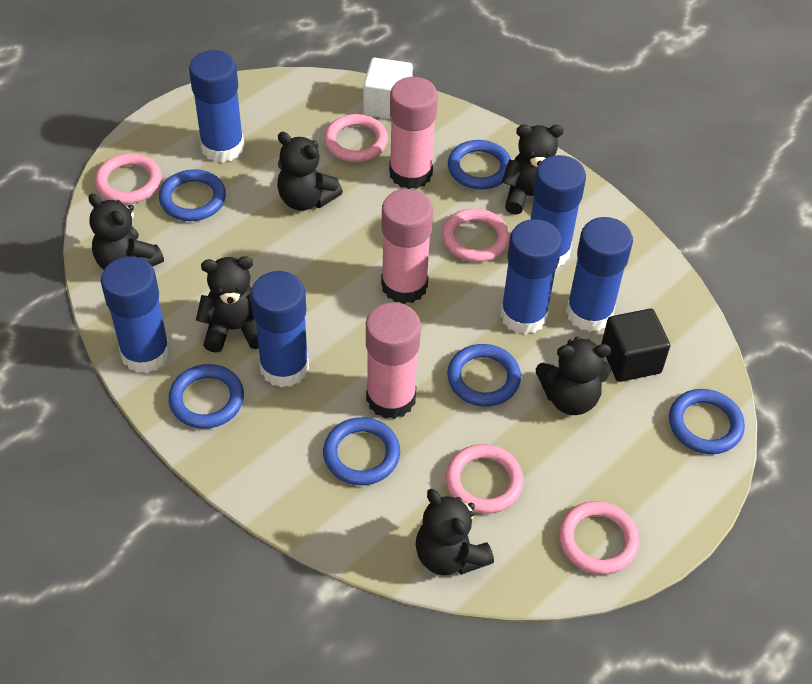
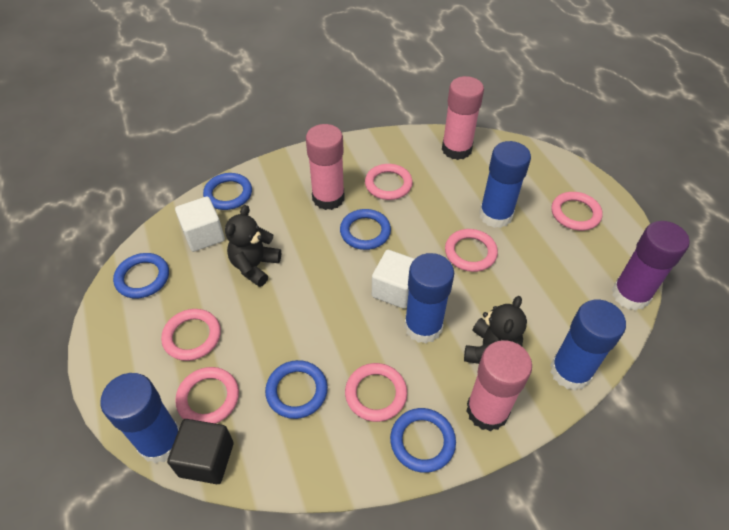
black teddy bear: [88,193,164,270] [196,256,259,353] [277,132,343,211] [415,489,494,576] [502,124,563,215] [536,336,611,415] = 6 -> [225,205,281,287] [464,296,527,364] = 2
blue glue stick: [101,256,171,373] [189,50,244,163] [251,271,309,388] [500,219,562,335] [531,155,586,268] [566,217,633,332] = 6 -> [100,373,180,464] [404,253,454,344] [479,141,531,228] [550,300,626,390] = 4
blue ring: [159,169,226,221] [168,364,244,429] [323,417,400,485] [447,344,521,406] [448,140,511,189] [669,389,745,454] = 6 -> [113,253,169,298] [203,173,252,210] [265,360,328,419] [340,209,391,250] [390,408,456,473] = 5
pink ring: [95,153,162,204] [324,114,388,162] [442,208,510,262] [446,444,524,514] [559,501,639,575] = 5 -> [161,309,221,361] [175,367,239,424] [345,363,407,422] [365,164,413,200] [445,229,498,272] [552,192,603,231] = 6
purple glue stick: none = 0 -> [612,221,689,310] = 1
white cube: [363,58,413,119] = 1 -> [175,197,225,252] [372,250,415,309] = 2

